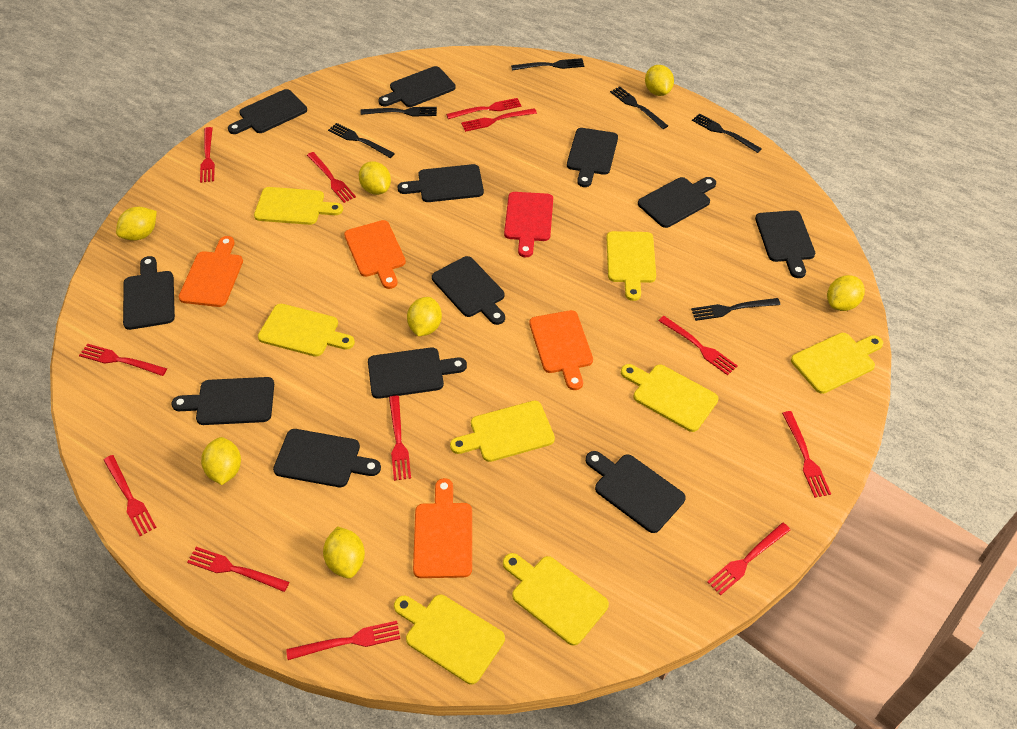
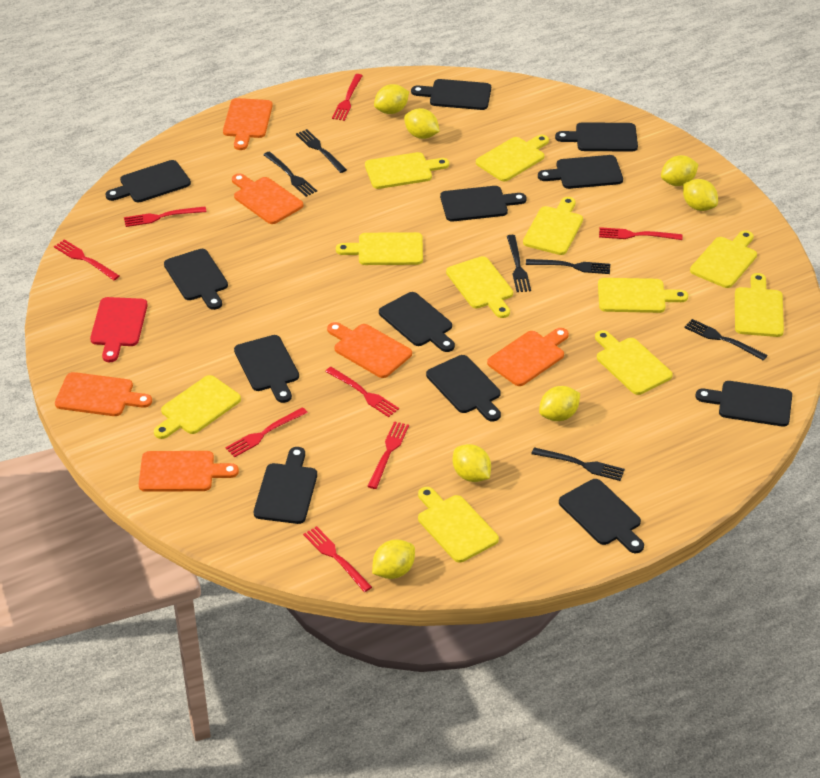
orange cutting board: [179,236,243,307] [344,220,406,289] [413,478,472,578] [529,310,593,390] = 4 -> [55,372,152,416] [139,451,239,492] [223,98,273,150] [232,173,303,224] [327,322,412,378] [487,328,569,386] = 6
red fork: [79,344,167,376] [103,455,157,536] [187,547,289,592] [200,127,215,183] [286,621,400,660] [307,152,356,203] [389,396,411,481] [446,98,522,119] [461,108,537,132] [659,316,738,375] [707,523,790,596] [782,411,831,498] = 12 -> [54,239,120,280] [124,206,206,227] [225,407,308,457] [303,526,372,592] [325,367,399,417] [332,74,363,121] [367,421,409,489] [599,227,683,240] = 8
yellow cutting board: [254,187,343,225] [258,304,355,357] [394,595,505,684] [450,401,555,462] [503,553,609,646] [607,231,656,301] [621,364,719,432] [791,333,883,394] = 8 -> [154,375,241,439] [336,232,423,265] [365,152,449,189] [418,487,499,562] [446,256,513,318] [476,135,549,181] [523,197,583,255] [595,330,673,395] [598,278,688,313] [690,230,757,288] [735,273,784,337] = 11

